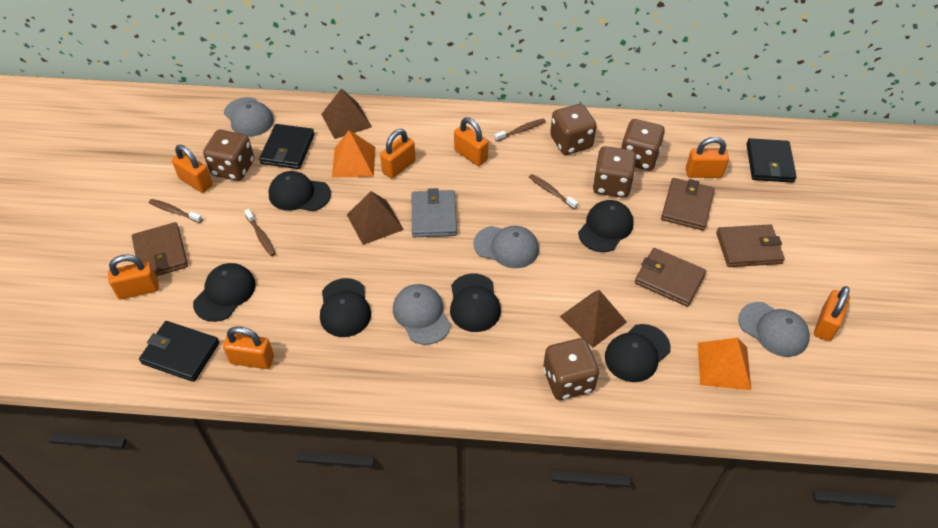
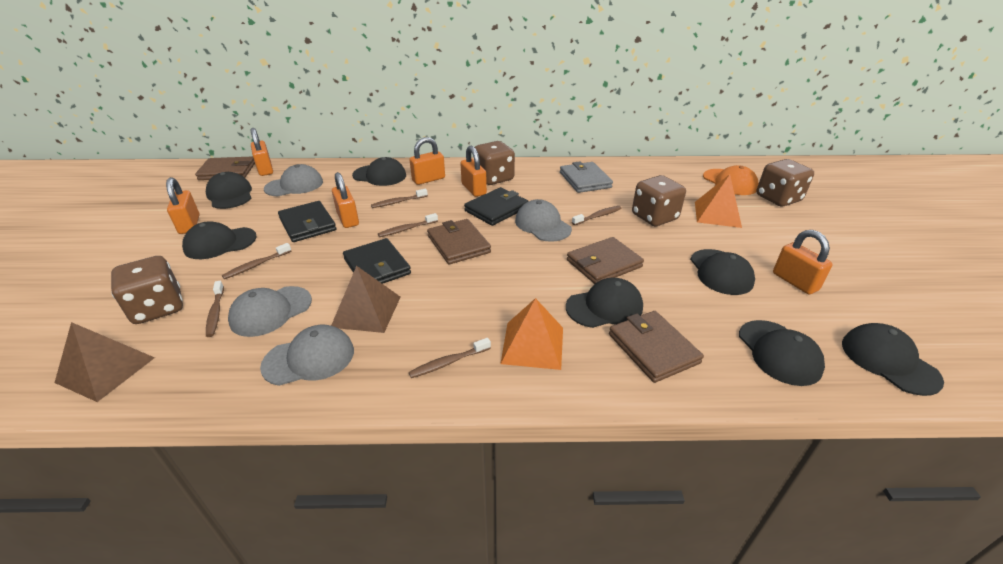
black cap: [193,263,256,322] [268,171,331,211] [320,278,371,337] [450,273,501,332] [578,200,634,252] [605,324,671,382] = 6 -> [182,221,257,259] [206,172,252,209] [352,157,406,186] [566,278,643,328] [690,249,755,295] [739,320,825,386] [842,323,944,396] = 7
brown dice: [203,130,254,181] [543,338,599,400] [550,104,597,155] [593,146,636,198] [621,119,665,171] = 5 -> [111,256,183,324] [475,141,515,185] [632,175,686,226] [756,159,814,207] = 4
brown pyramid: [321,88,372,139] [347,191,404,245] [559,290,627,348] = 3 -> [54,322,155,402] [331,266,400,333] = 2
brown toothbrush: [149,199,203,223] [244,209,276,256] [495,118,546,141] [529,174,578,209] = 4 -> [206,281,224,337] [222,243,291,279] [371,189,428,208] [378,213,438,237] [409,338,491,378] [572,206,622,225] = 6
orange cap: none = 0 -> [703,165,759,195] = 1
orange padlock: [108,254,159,299] [172,145,213,193] [223,326,274,369] [380,129,416,178] [454,117,489,166] [686,137,729,178] [814,286,850,341] = 7 -> [166,177,200,234] [251,128,273,176] [332,172,359,228] [409,137,445,185] [460,146,487,197] [773,230,833,294] = 6

